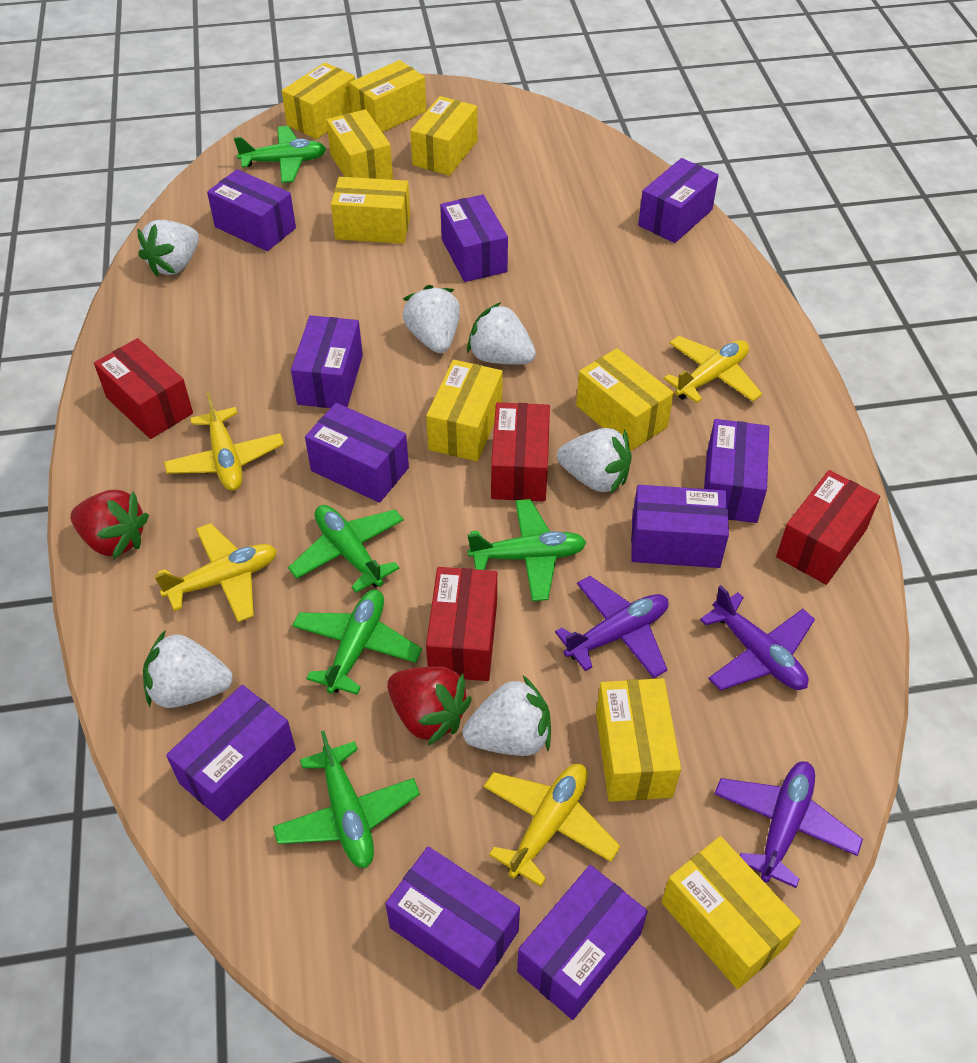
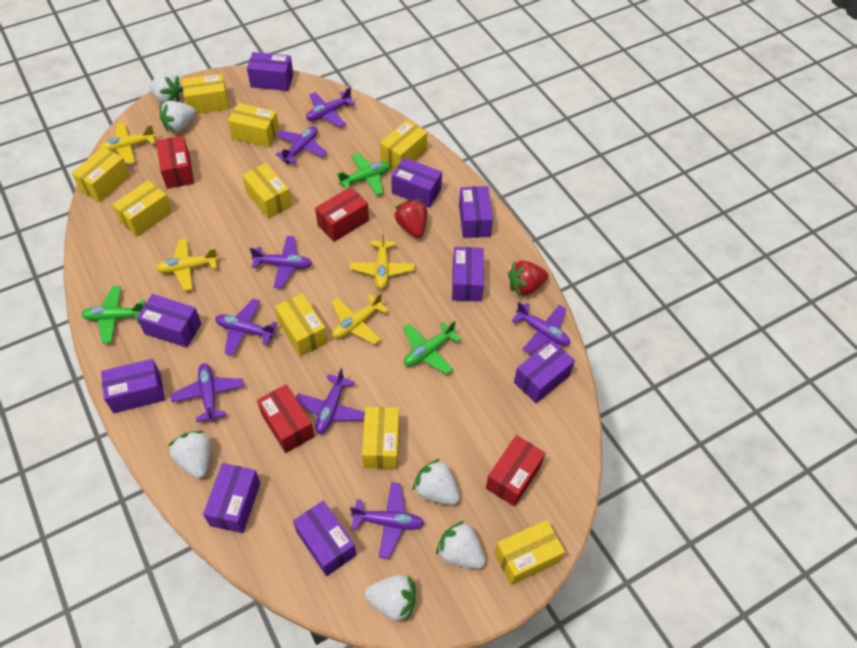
green plane: [234,126,326,183] [273,731,420,868] [288,505,404,593] [292,590,422,695] [467,499,586,601] = 5 -> [81,286,145,343] [337,153,390,196] [403,321,461,374] = 3
purple box: [166,685,296,821] [207,169,296,251] [291,315,363,408] [305,403,409,503] [385,846,520,990] [440,195,508,282] [517,865,648,1020] [631,485,729,568] [638,158,719,243] [704,419,769,523] = 10 -> [101,359,165,413] [137,294,202,348] [203,463,260,533] [247,52,293,91] [293,501,356,576] [391,158,442,208] [452,247,484,302] [459,186,493,238] [514,340,575,403] = 9
purple plane: [555,576,668,679] [700,585,815,691] [714,761,863,888] = 3 -> [171,363,244,423] [215,299,278,356] [250,236,312,288] [275,126,327,164] [296,368,365,434] [306,87,356,127] [350,482,424,559] [511,302,570,354] = 8

